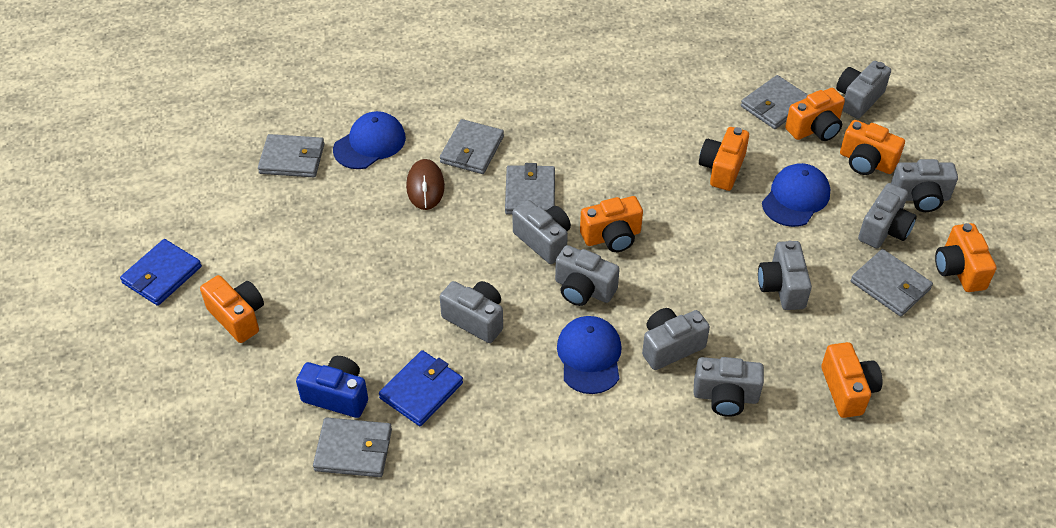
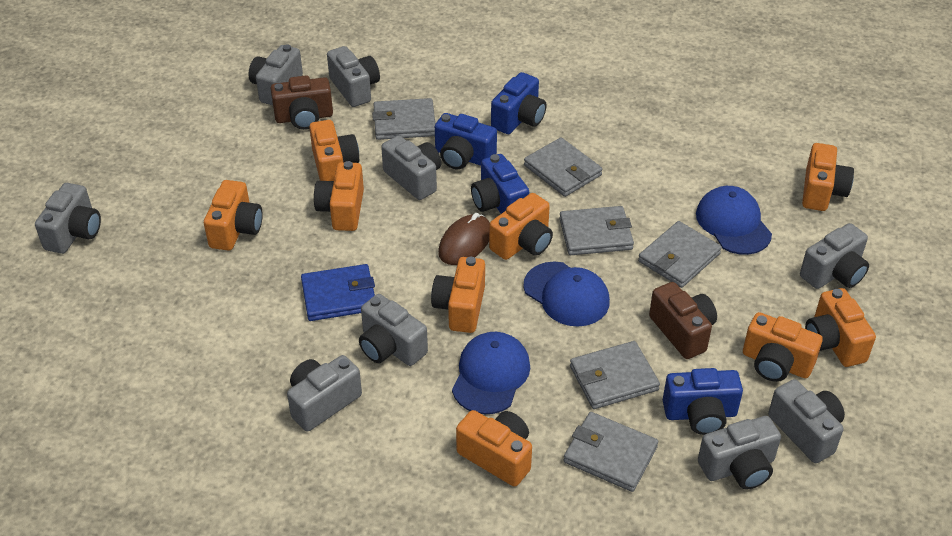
blue camera: [296,356,368,418] = 1 -> [435,113,497,170] [471,154,529,214] [491,72,546,134] [663,368,743,435] = 4
blue wallet: [120,239,202,306] [379,350,463,426] = 2 -> [301,264,375,321] = 1
brown camera: none = 0 -> [271,75,333,130] [649,282,717,359] = 2
orange camera: [200,275,264,343] [580,196,643,252] [699,127,749,191] [785,88,845,141] [821,342,882,418] [840,120,905,175] [935,223,997,292] = 7 -> [204,180,263,251] [309,120,359,181] [314,161,364,231] [431,257,485,333] [456,410,532,487] [489,193,553,260] [743,312,823,382] [802,143,854,211] [805,288,876,367] = 9

